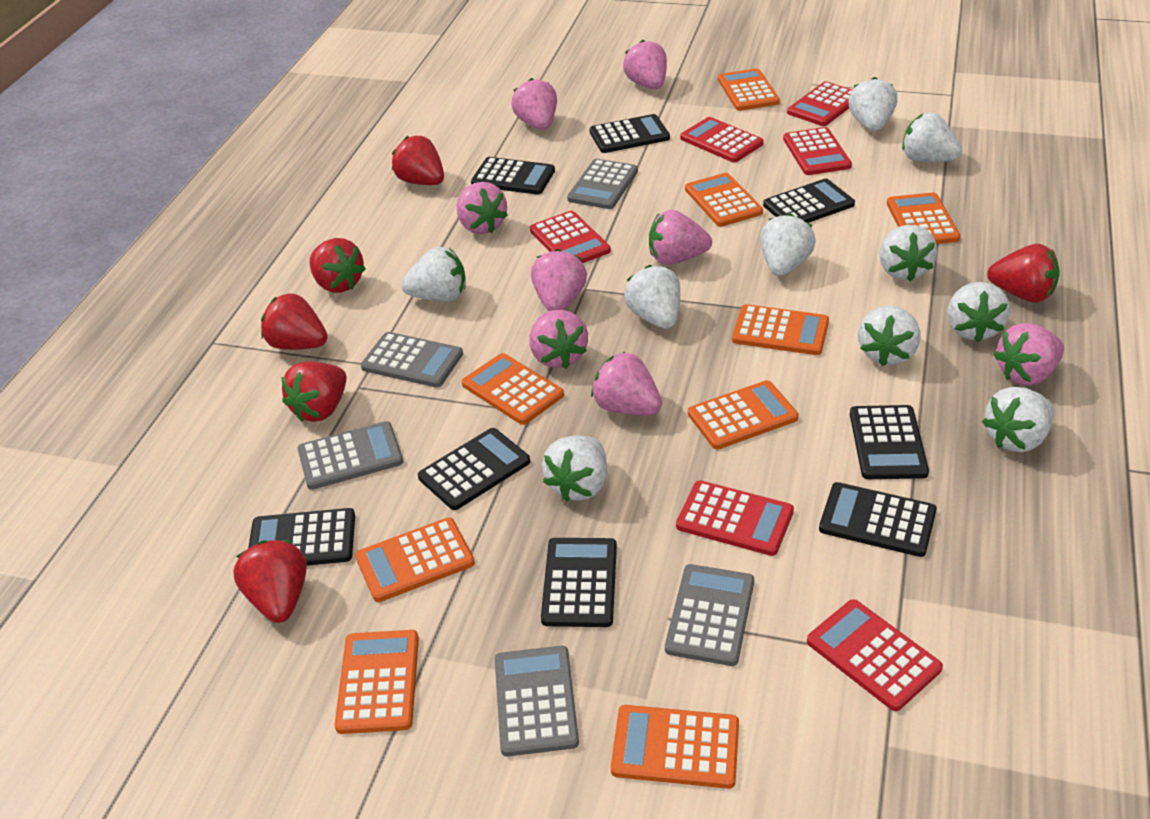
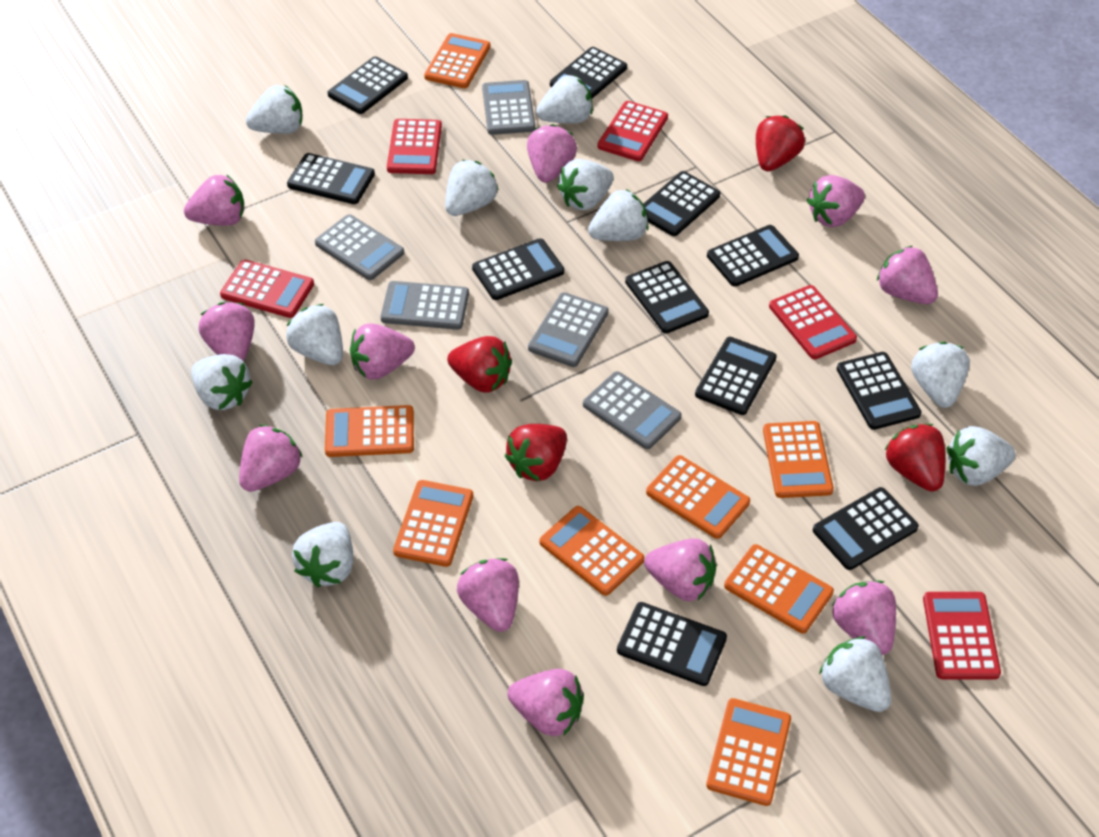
black calculator: [248,508,355,566] [418,428,530,510] [471,157,555,195] [541,538,617,627] [589,114,670,153] [763,179,855,223] [819,482,937,557] [850,405,929,479] = 8 -> [287,153,375,204] [328,56,408,114] [472,238,564,300] [550,47,627,98] [617,602,727,686] [625,261,709,334] [643,171,720,236] [695,337,777,415] [707,225,799,287] [813,487,919,570] [836,352,921,430] = 11
orange calculator: [335,630,419,734] [355,517,475,602] [462,353,564,425] [611,705,739,789] [685,173,763,227] [688,380,798,449] [718,68,780,111] [732,304,829,355] [887,193,960,244] = 9 -> [325,405,414,457] [393,480,473,567] [424,33,491,88] [540,506,644,596] [646,455,750,539] [706,698,791,806] [724,544,834,634] [763,421,834,498] = 8
pink strawberry: [457,182,508,234] [511,78,557,130] [530,310,588,369] [531,249,587,311] [591,352,662,415] [623,40,667,89] [649,210,712,265] [994,323,1064,386] = 8 -> [184,174,245,226] [199,302,255,361] [239,425,303,492] [350,323,415,380] [457,558,519,632] [507,669,584,736] [527,124,577,183] [644,538,716,601] [807,175,865,227] [832,581,896,655] [877,246,938,304] = 11
red calculator: [530,211,611,263] [676,480,794,556] [680,117,764,162] [783,127,852,175] [787,81,852,126] [807,599,943,711] = 6 -> [220,260,314,318] [387,119,442,174] [597,101,668,161] [769,285,857,359] [923,592,1001,679] = 5
red strawberry: [233,540,306,623] [261,293,328,350] [281,362,347,422] [310,238,366,293] [392,136,444,185] [987,244,1060,302] = 6 -> [447,336,512,393] [504,424,567,481] [756,115,805,171] [885,424,945,492] = 4
white strawberry: [401,247,466,302] [542,436,607,502] [624,265,680,329] [760,213,816,276] [848,77,897,132] [858,306,921,366] [879,225,937,281] [902,113,962,162] [947,282,1010,342] [982,387,1054,452] = 10 -> [191,354,253,410] [246,85,303,134] [286,304,343,365] [292,522,353,587] [445,160,499,216] [536,75,593,124] [557,159,614,211] [588,189,649,241] [819,636,891,712] [911,342,970,408] [947,426,1016,486] = 11

